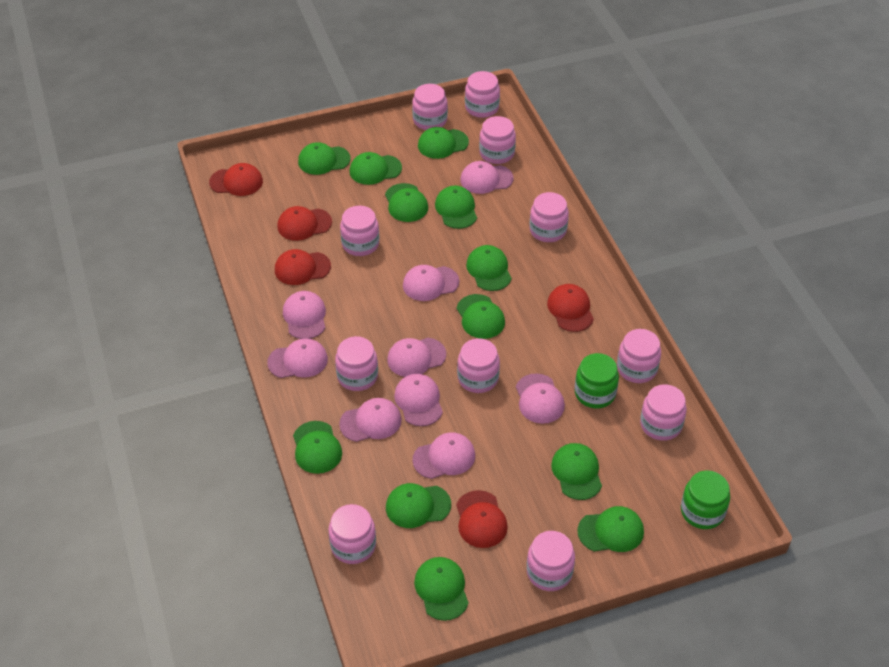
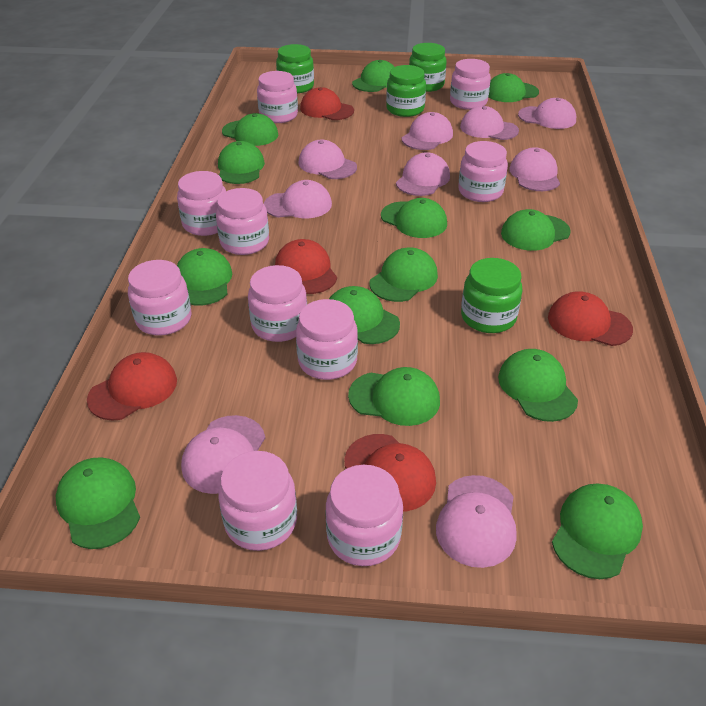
green cap: [293,421,342,474] [298,142,351,175] [350,152,402,185] [385,183,428,222] [386,483,451,528] [414,557,469,621] [418,127,469,159] [435,185,477,229] [457,294,505,339] [466,245,512,291] [551,443,602,500] [577,506,644,552] = 12 -> [56,458,140,549] [177,248,232,306] [218,141,265,184] [222,113,278,146] [329,286,400,344] [348,367,440,426] [352,60,394,92] [369,247,438,302] [381,198,447,238] [488,73,539,102] [498,349,578,422] [501,209,571,251] [552,483,643,579] = 13
green jar: [575,353,619,408] [681,470,730,529] = 2 -> [276,44,314,93] [386,65,426,117] [409,43,447,92] [461,258,523,333] = 4
pink jar: [328,504,376,564] [335,336,378,391] [340,206,379,256] [412,84,448,130] [457,338,500,393] [465,71,500,118] [479,116,516,164] [527,531,575,591] [530,192,569,242] [617,329,661,383] [640,384,687,441] = 11 -> [128,260,191,335] [177,171,226,236] [216,188,269,255] [219,451,297,551] [248,265,307,342] [257,71,298,123] [296,299,358,380] [325,465,403,566] [450,59,491,110] [458,141,508,202] = 10

